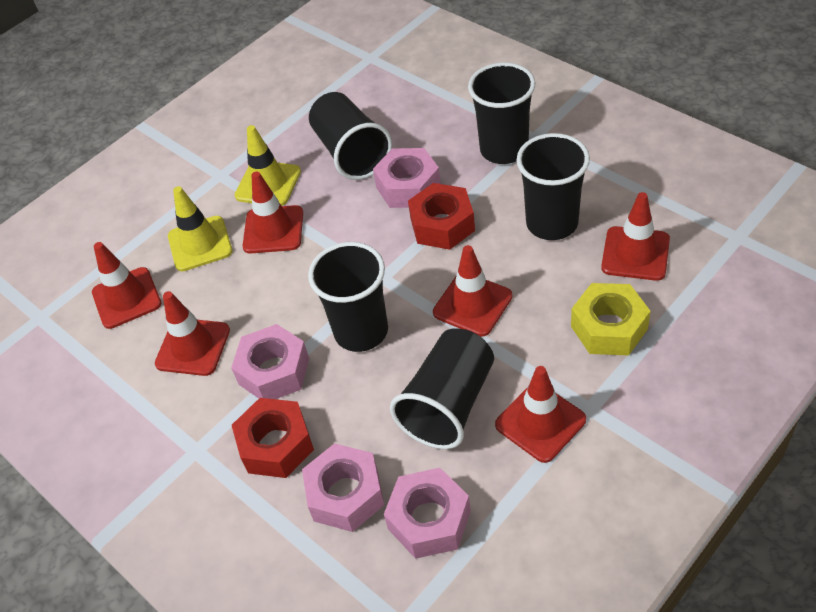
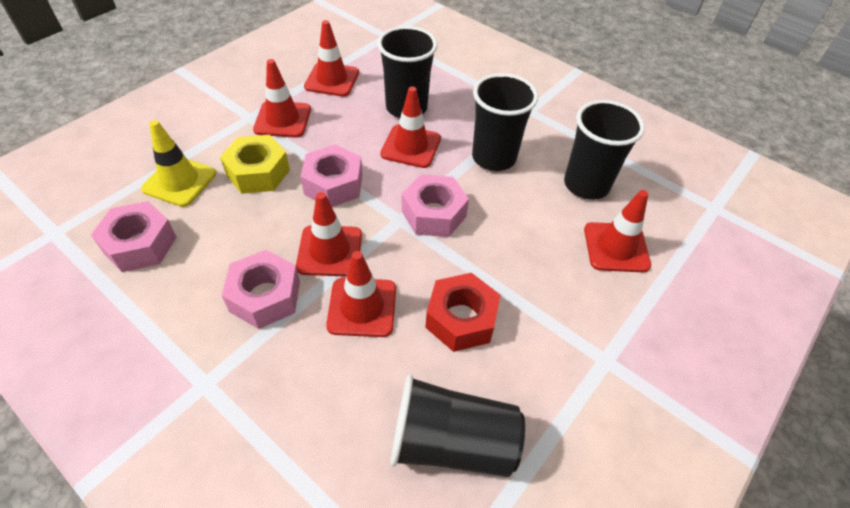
black cup: [308,242,388,352] [309,92,392,180] [390,328,494,449] [468,62,536,164] [517,133,590,240] = 5 -> [377,26,438,118] [390,374,525,477] [472,73,538,171] [564,100,645,200] = 4
red nut: [232,398,314,478] [408,183,475,250] = 2 -> [425,273,501,352] = 1
yellow traffic cone: [168,186,233,271] [235,125,301,206] = 2 -> [141,120,216,207] = 1

